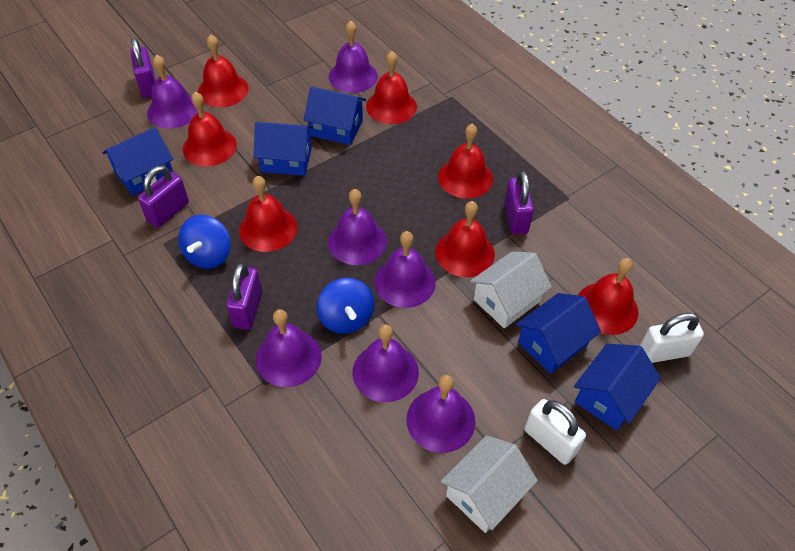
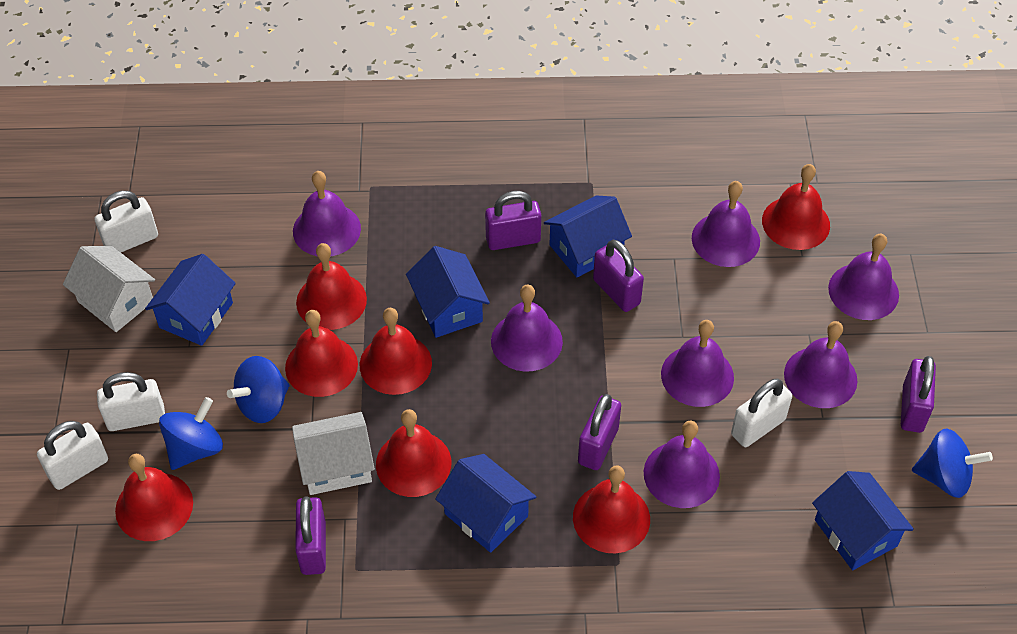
blue spinning top: [178,215,231,269] [317,278,374,334] = 2 -> [159,397,223,470] [227,356,289,423] [912,429,993,498] = 3
purple padlock: [130,38,156,98] [138,165,189,228] [227,263,262,330] [504,171,534,235] = 4 -> [295,496,326,575] [485,191,541,250] [578,394,621,470] [593,240,644,312] [901,356,936,433] = 5
white padlock: [525,399,586,465] [640,313,704,363] = 2 -> [37,421,108,490] [95,191,158,252] [97,372,165,431] [731,378,792,447] = 4

